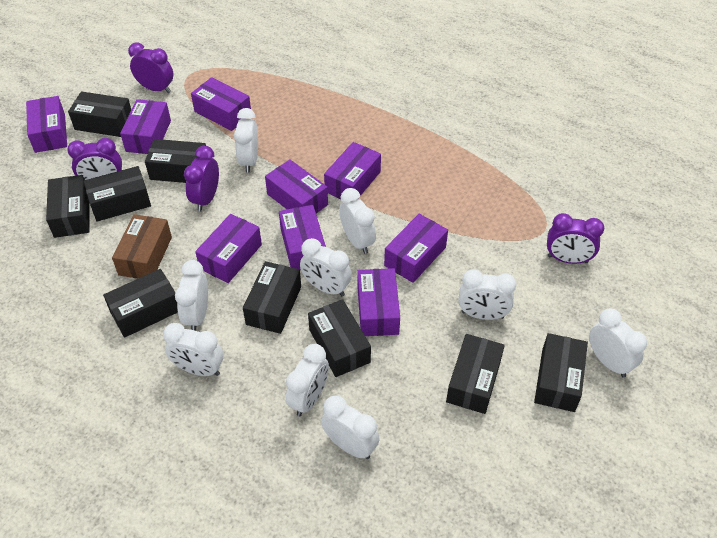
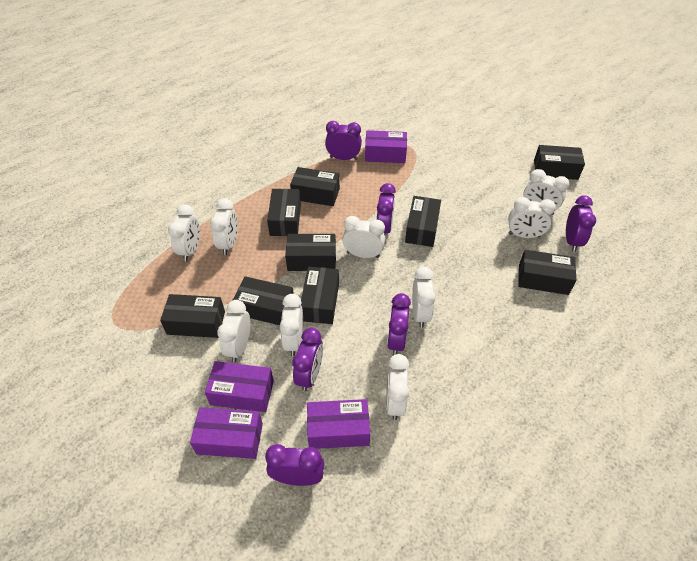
brown box: [112,214,172,279] = 1 -> none = 0
purple box: [26,96,67,153] [120,99,171,154] [191,77,251,131] [195,214,262,283] [265,159,328,214] [279,205,326,270] [324,142,381,199] [357,268,400,336] [384,214,448,283] = 9 -> [190,407,263,459] [205,361,274,412] [307,399,370,449] [365,130,407,163] = 4
purple clock: [67,138,122,180] [128,42,174,93] [184,146,219,212] [547,213,604,264] = 4 -> [265,444,324,486] [292,328,323,392] [325,121,362,160] [377,183,396,235] [387,293,411,355] [566,196,596,252] = 6

